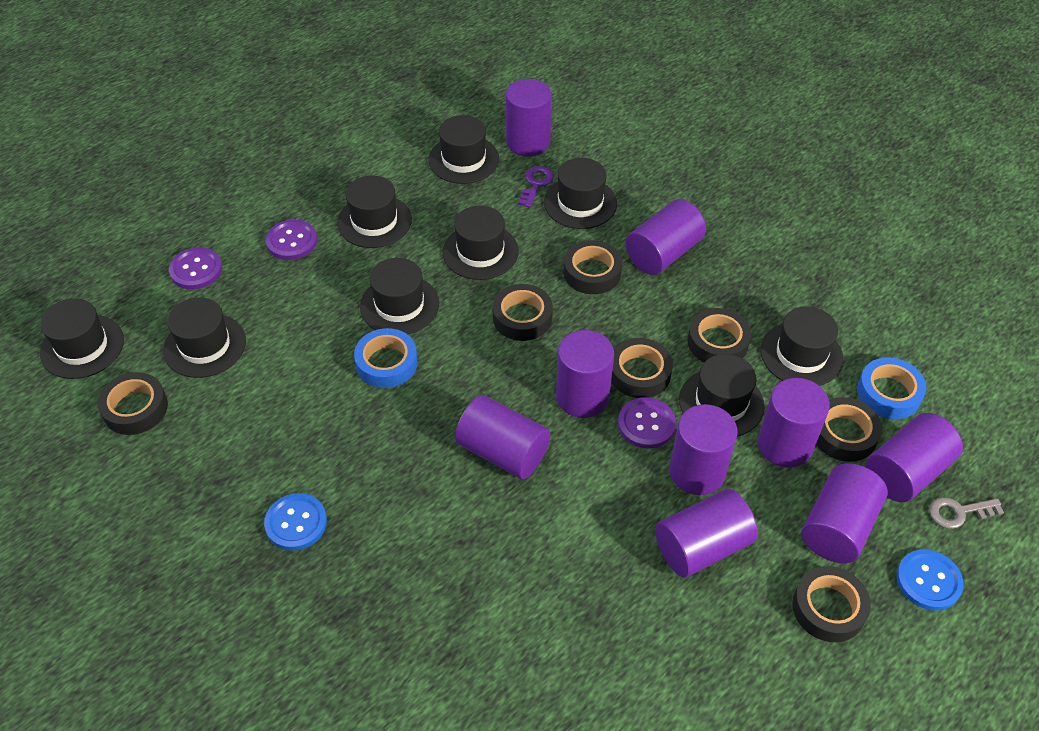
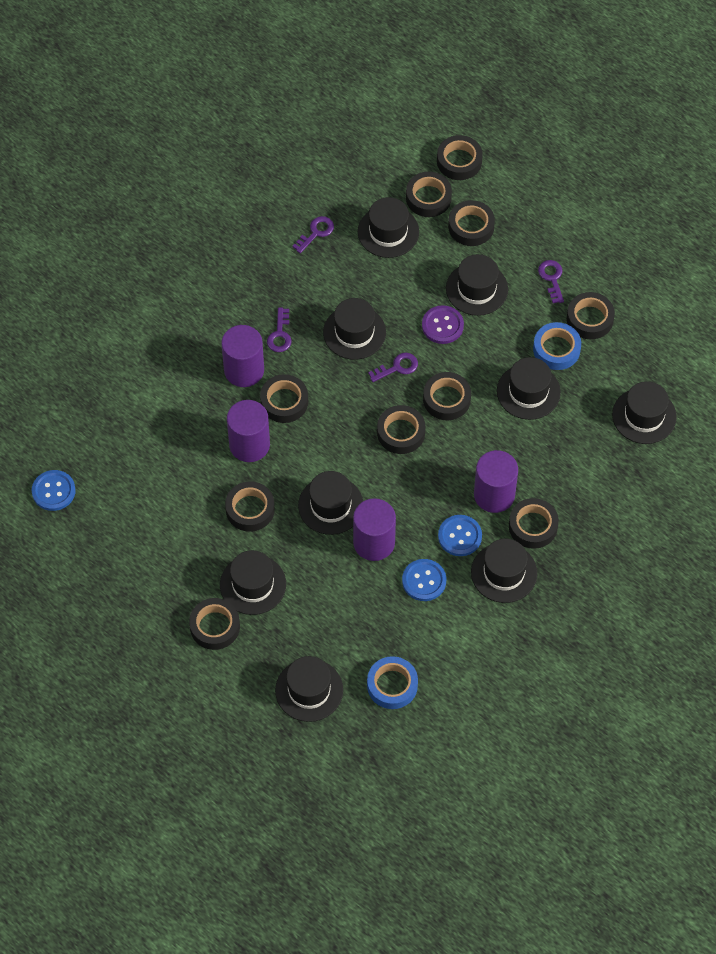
black tape: [97,372,168,435] [492,284,553,341] [564,240,622,294] [611,338,673,398] [688,308,751,362] [792,566,871,642] [816,397,882,462] = 7 -> [189,598,240,650] [225,482,275,532] [260,374,308,423] [377,405,425,454] [406,172,452,217] [423,372,471,420] [437,135,483,180] [448,200,495,246] [509,498,559,549] [567,292,615,339] = 10
blue button: [264,493,327,550] [897,549,964,610] = 2 -> [32,470,76,511] [402,559,446,601] [438,515,482,556] = 3
grey key: [929,497,1004,529] = 1 -> none = 0
purple button: [169,247,222,289] [266,220,317,260] [618,397,676,449] = 3 -> [422,305,464,344] = 1
purple cylinder: [455,395,550,479] [506,79,552,156] [556,330,614,418] [626,199,706,275] [655,489,758,577] [670,404,737,495] [758,378,830,468] [802,463,888,564] [866,413,963,502] = 9 -> [221,325,264,387] [227,400,270,462] [353,498,396,561] [474,450,518,513] = 4
purple key: [518,166,554,208] = 1 -> [267,308,291,352] [292,216,334,253] [368,353,418,382] [538,260,564,303] = 4

